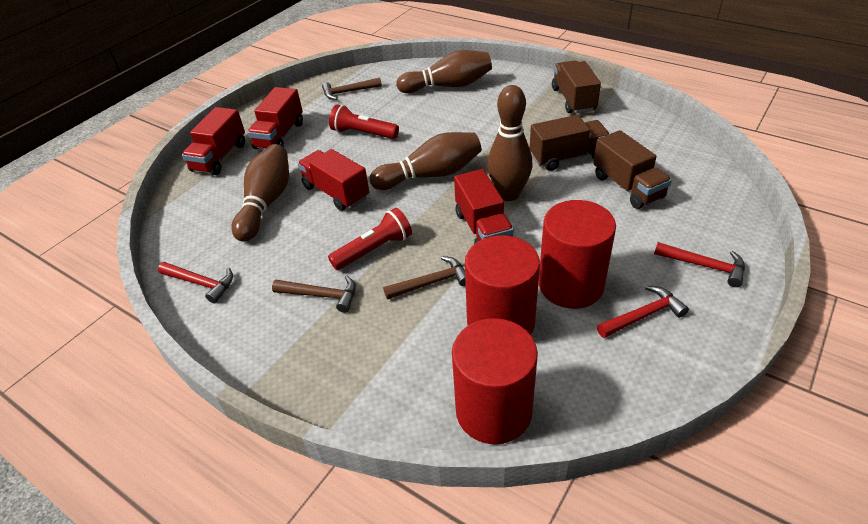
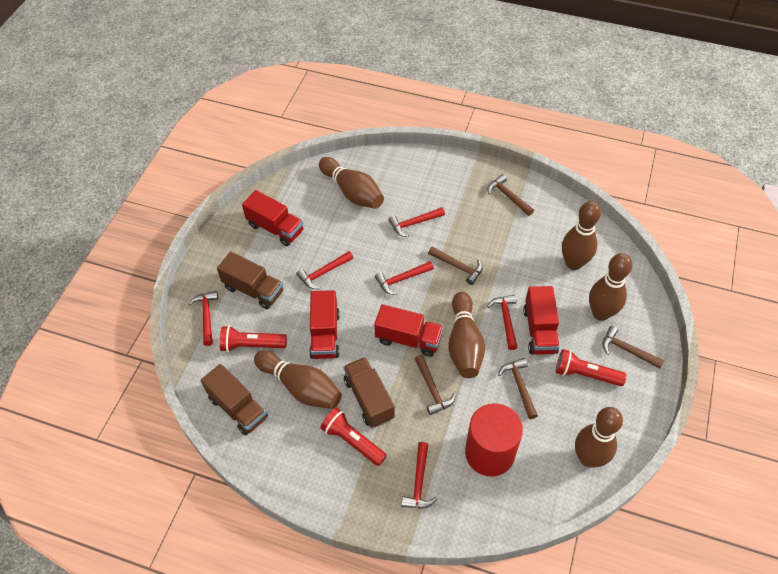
brown bowling pin: [231,144,289,242] [370,132,482,190] [397,50,492,93] [487,85,532,201] = 4 -> [254,350,342,409] [319,157,384,209] [448,292,485,378] [562,201,601,270] [575,407,623,467] [589,253,632,321] = 6
brown hammer: [272,276,356,313] [322,77,382,100] [383,256,466,300] = 3 -> [415,355,456,415] [428,246,483,285] [487,174,534,216] [498,358,538,419] [602,326,665,369] = 5
red cylinder: [452,318,538,444] [465,235,540,335] [539,200,616,309] = 3 -> [465,403,523,477] = 1
red flashlight: [328,208,412,270] [329,105,399,139] = 2 -> [220,326,287,352] [320,408,387,466] [556,349,627,386] = 3
red hammer: [158,262,233,303] [597,286,689,338] [654,242,745,287] = 3 -> [188,291,218,346] [296,251,353,289] [375,261,434,295] [388,207,445,237] [401,442,437,509] [487,295,518,350] = 6

